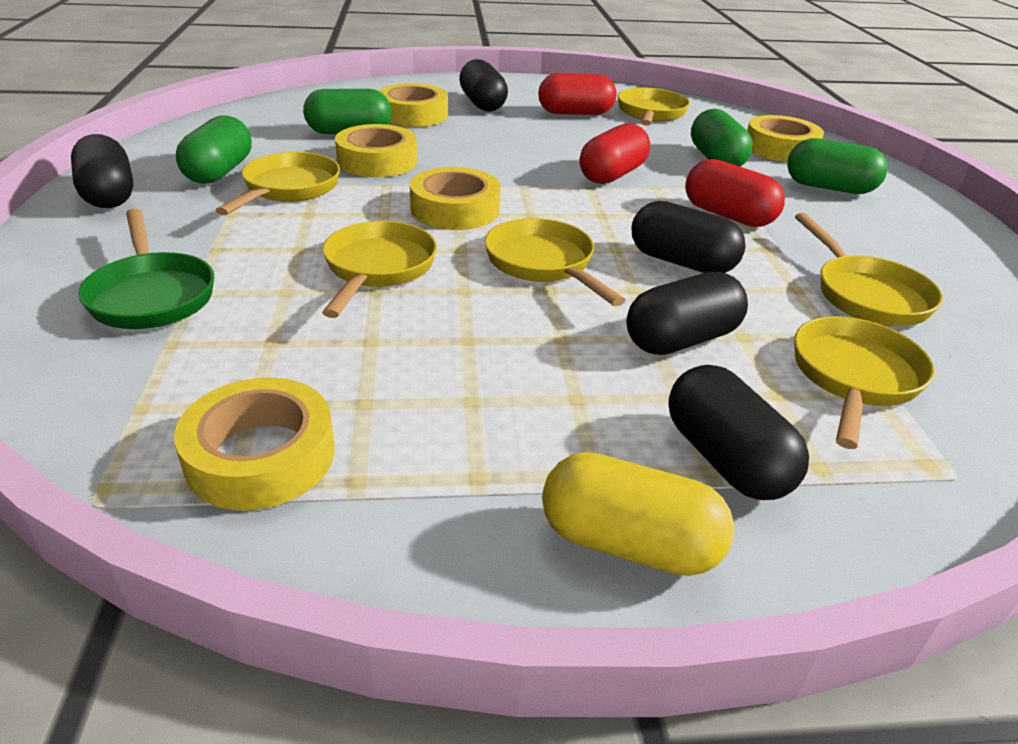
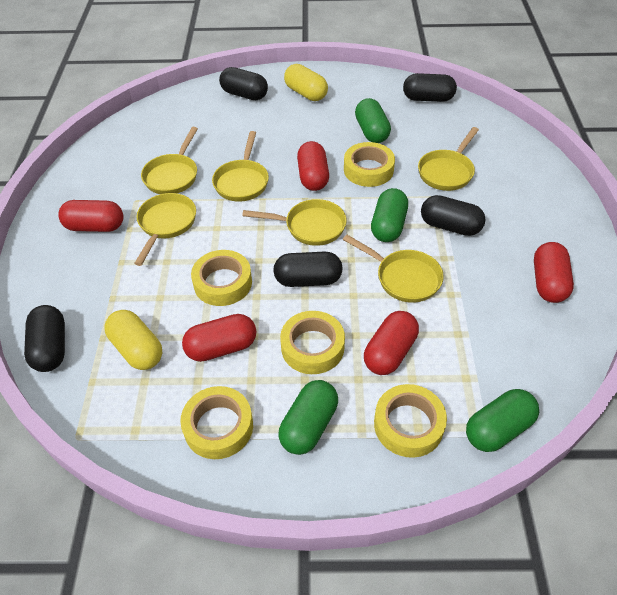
green pan: [78,208,214,329] = 1 -> none = 0
red capsule: [538,73,616,115] [580,123,650,184] [685,159,785,227] = 3 -> [58,200,123,232] [182,314,256,362] [297,141,329,191] [364,311,419,375] [534,242,574,303] = 5
yellow capsule: [542,452,734,576] = 1 -> [104,310,162,370] [284,64,328,101] = 2

